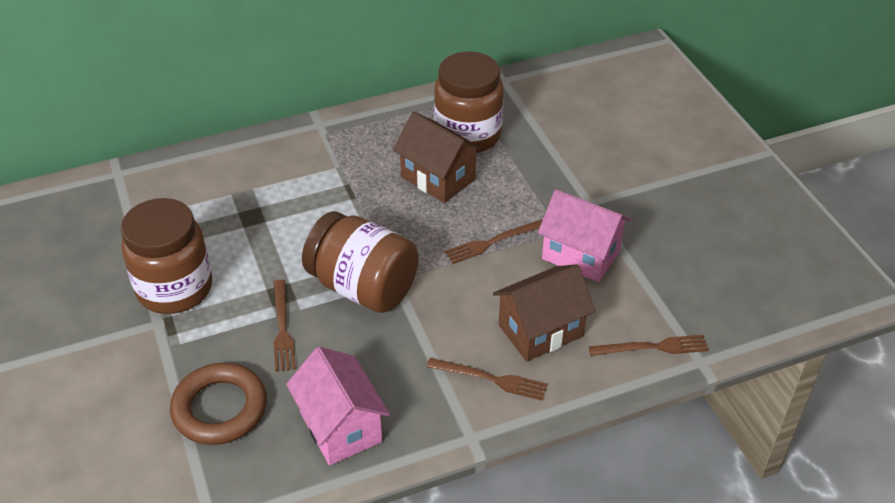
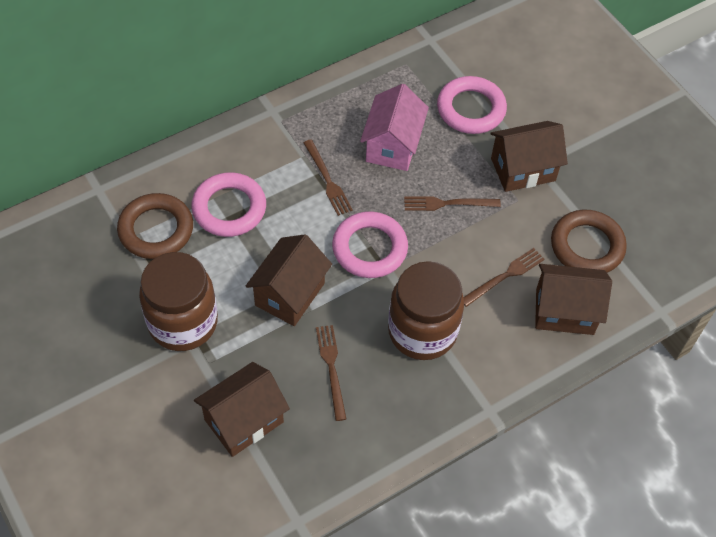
brown house: [393,112,483,203] [493,264,595,362] = 2 -> [194,362,290,457] [246,234,332,326] [490,121,568,192] [535,264,612,335] = 4
brown jar: [121,198,212,314] [302,211,419,313] [434,52,504,153] = 3 -> [139,252,218,351] [388,261,464,360] = 2
brown ring: [170,363,267,445] = 1 -> [117,193,193,259] [551,210,627,273] = 2
pink house: [286,347,390,465] [538,189,631,282] = 2 -> [360,84,429,171] = 1
pink ring: none = 0 -> [191,172,266,237] [332,211,408,278] [437,76,507,134] = 3

